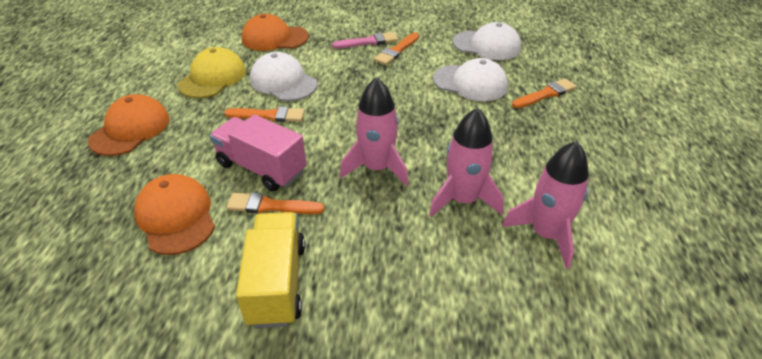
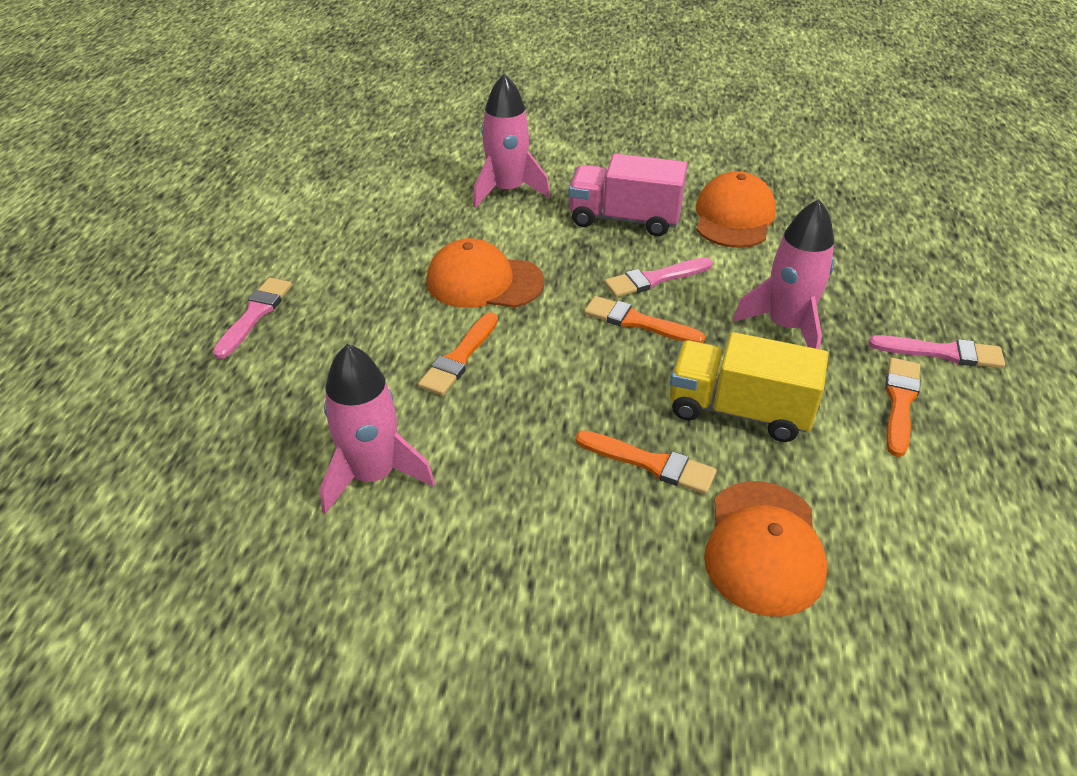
pink brush: [332,32,398,48] = 1 -> [213,278,292,359] [604,257,712,297] [868,335,1005,369] = 3
white cap: [250,52,318,101] [433,58,508,101] [453,22,521,60] = 3 -> none = 0
yellow cap: [177,47,246,98] = 1 -> none = 0

